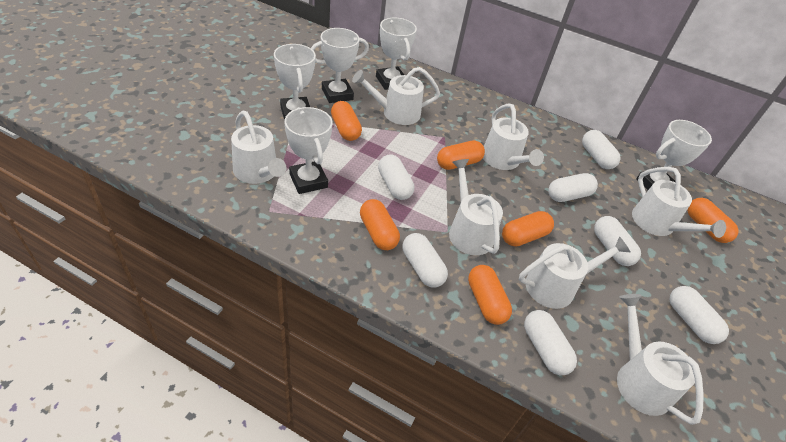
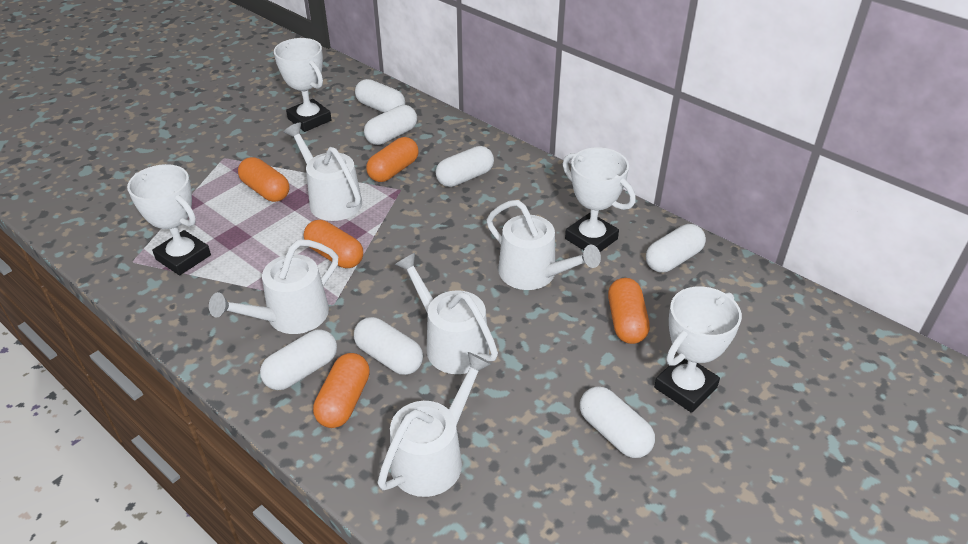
orange capsule: [331,101,362,141] [360,199,400,250] [437,140,485,170] [468,265,512,325] [502,211,554,246] [687,198,739,243] = 6 -> [238,157,290,202] [304,220,363,268] [313,353,370,428] [366,137,419,182] [608,278,650,344] = 5
white trophy: [274,44,316,121] [284,107,333,194] [311,28,369,103] [376,18,417,90] [636,120,712,190] = 5 -> [127,164,211,275] [274,38,332,132] [563,147,635,252] [654,286,742,413] = 4
white watering can: [231,111,286,184] [352,67,440,125] [449,159,503,255] [483,104,544,170] [519,236,631,309] [617,294,704,425] [632,167,726,238] = 7 -> [209,240,338,334] [284,123,362,221] [377,352,491,497] [395,253,498,374] [487,200,601,290] = 5

